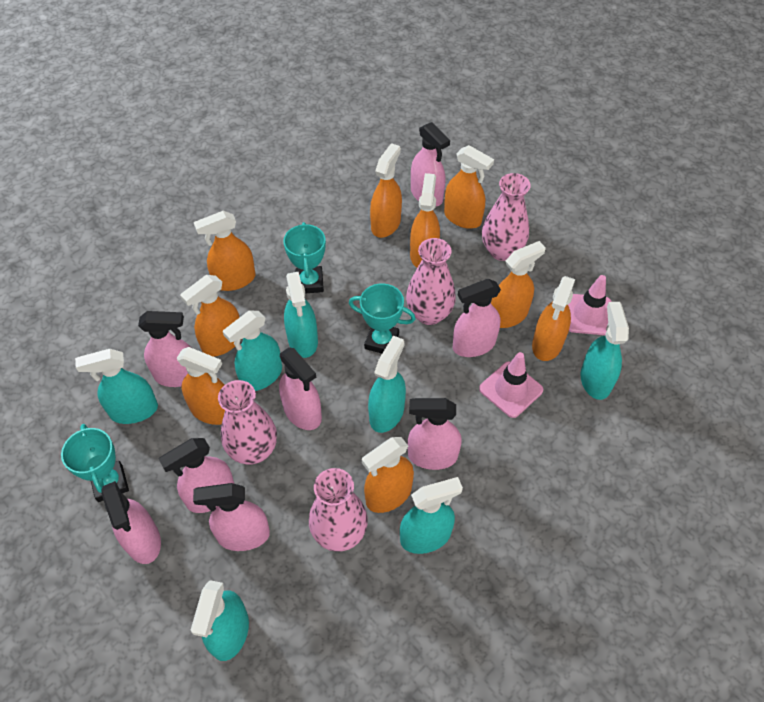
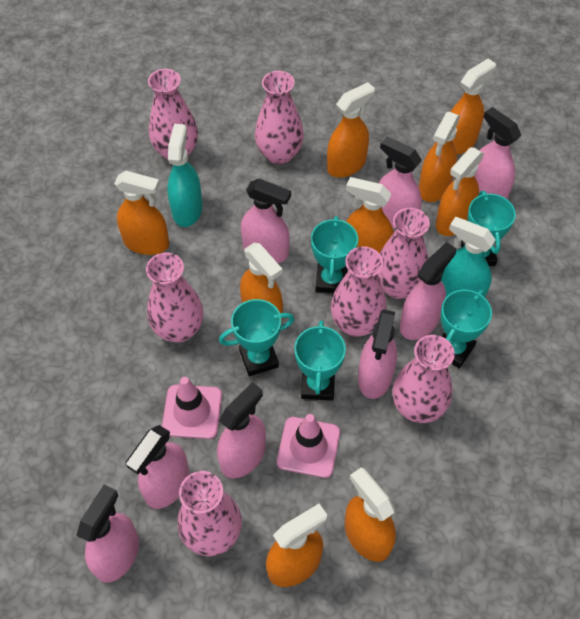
pink vase: [218,380,277,465] [309,468,368,552] [406,238,456,325] [482,173,531,261] = 4 -> [146,253,204,342] [148,69,198,160] [178,471,242,556] [255,71,304,165] [331,246,386,337] [378,208,430,299] [392,335,455,423] = 7
turquoise spray bottle: [75,349,158,424] [191,580,249,661] [223,310,282,391] [284,272,318,358] [368,336,406,433] [400,477,463,554] [580,302,629,400] = 7 -> [167,124,203,227] [441,217,496,297] = 2
turquoise trophy: [61,424,129,502] [283,222,326,293] [349,283,416,353] = 3 -> [219,299,294,376] [294,320,346,401] [311,216,358,293] [441,289,492,368] [461,191,516,266] = 5

